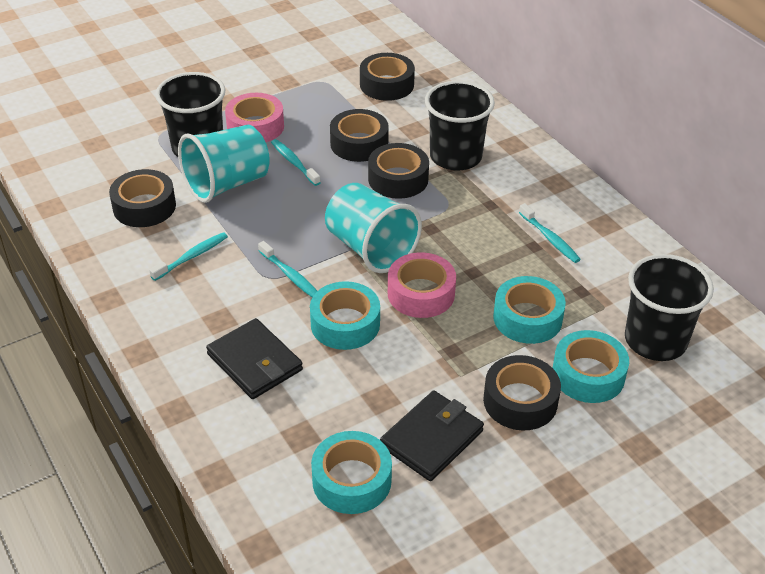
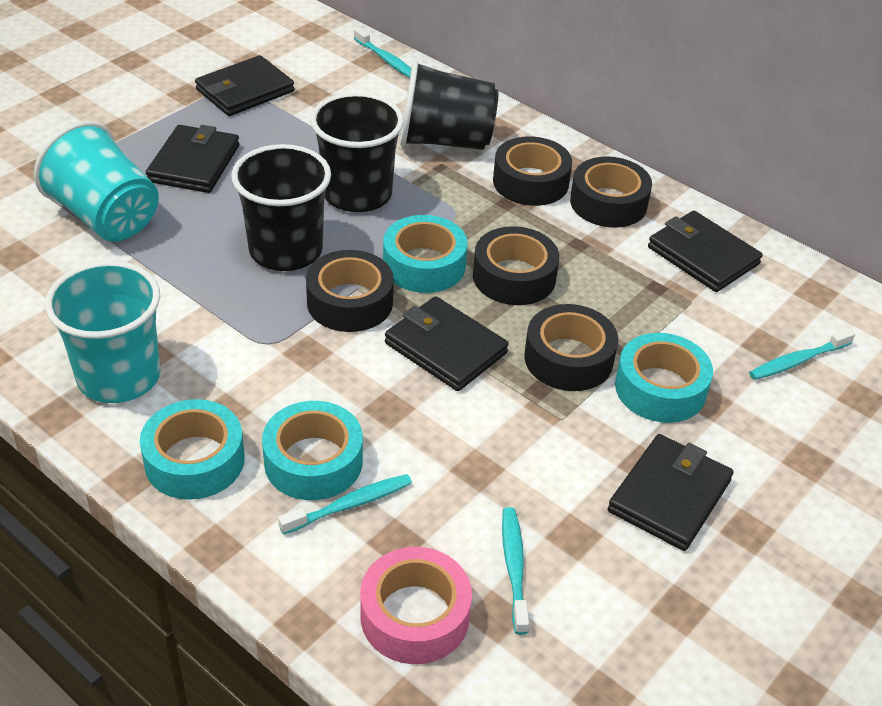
black wallet: [206,318,303,399] [380,391,484,481] = 2 -> [146,125,239,193] [195,55,294,116] [385,296,509,391] [608,434,734,551] [648,211,763,292] = 5
pink tape: [225,93,284,142] [388,252,456,318] = 2 -> [360,547,472,664] = 1

